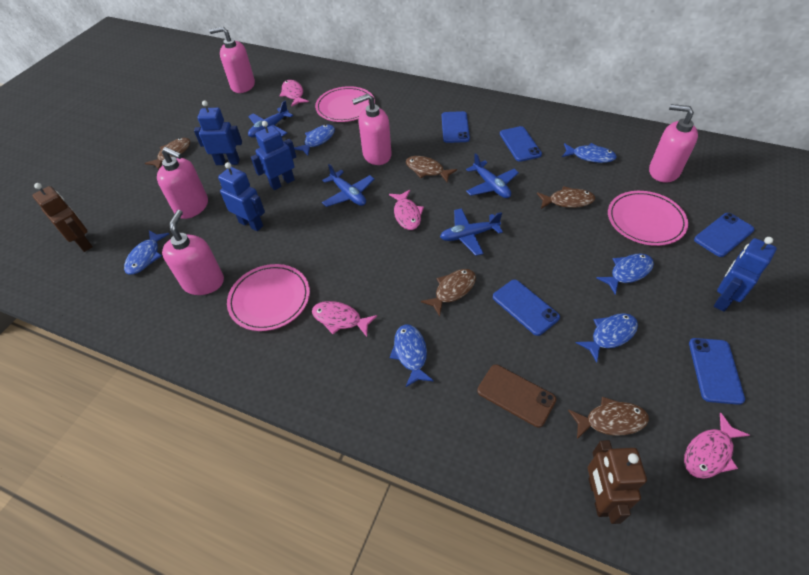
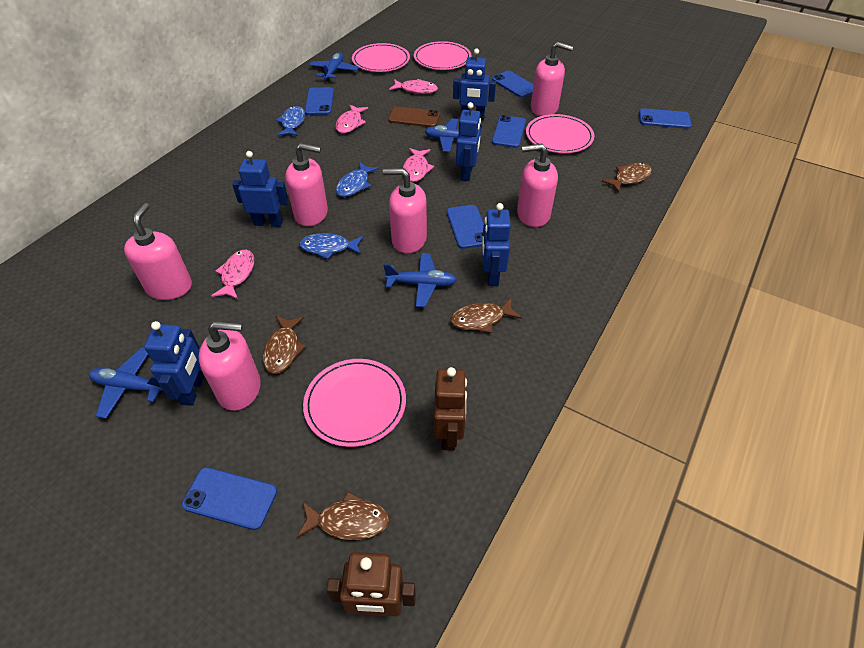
blue fish: [124,230,169,275] [294,124,335,156] [390,325,434,387] [562,143,617,163] [576,313,638,363] [596,253,654,295] = 6 -> [276,106,305,136] [299,233,363,259] [336,162,379,197] = 3
blue phone: [442,111,470,143] [493,280,560,336] [500,126,542,162] [689,338,745,405] [694,213,754,257] = 5 -> [182,467,277,530] [305,87,334,115] [447,205,484,249] [492,71,534,98] [492,115,526,148] [639,108,691,129] = 6
blue robot: [194,100,242,165] [218,162,265,231] [251,121,296,190] [714,237,777,312] = 4 -> [144,321,204,406] [232,151,289,227] [453,49,496,120] [456,102,481,181] [482,203,511,286] = 5
brown fish: [145,138,190,170] [406,156,457,182] [421,269,476,316] [537,186,595,209] [568,397,649,439] = 5 -> [263,316,306,374] [297,492,390,540] [450,298,522,333] [602,163,652,193] = 4
pink plate: [227,264,310,331] [315,86,375,122] [608,191,688,246] = 3 -> [303,359,406,447] [352,43,410,72] [414,41,471,70] [526,114,594,153] = 4
pink soap dispenser: [157,147,208,219] [162,210,224,295] [209,27,255,93] [352,94,392,165] [649,104,698,183] = 5 -> [124,203,192,300] [198,321,261,411] [285,143,328,226] [383,168,427,253] [517,144,558,227] [531,42,573,116] = 6

